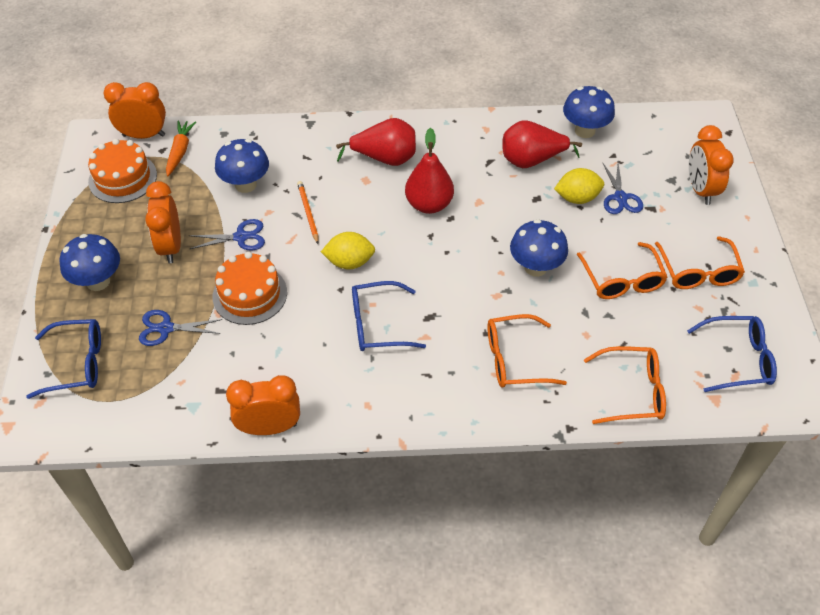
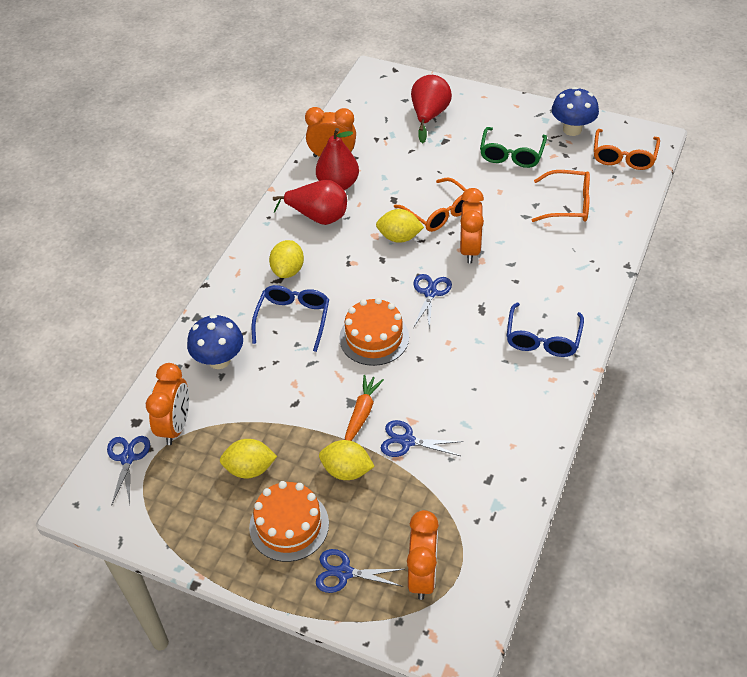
blue glasses: [26,319,101,399] [352,281,426,351] [687,316,777,392] = 3 -> [252,285,329,352] [507,303,584,357] = 2
blue mushroom: [59,234,120,291] [215,139,269,193] [510,219,568,277] [563,86,615,138] = 4 -> [187,314,243,369] [552,87,599,136] = 2
blue scissors: [139,310,222,346] [188,219,265,251] [602,162,643,214] = 3 -> [107,436,150,506] [316,549,404,593] [381,420,463,457] [413,274,452,330] = 4
green glasses: none = 0 -> [480,127,547,168] = 1
orange glasses: [487,314,567,388] [577,242,668,299] [584,346,666,424] [655,236,745,289] = 4 -> [394,177,467,232] [532,170,590,222] [594,129,660,170] = 3
orange pencil: [297,181,318,244] = 1 -> none = 0
yellow lemon: [321,232,375,269] [554,168,604,204] = 2 -> [220,439,277,478] [269,240,304,278] [319,440,375,480] [376,209,424,243] = 4

